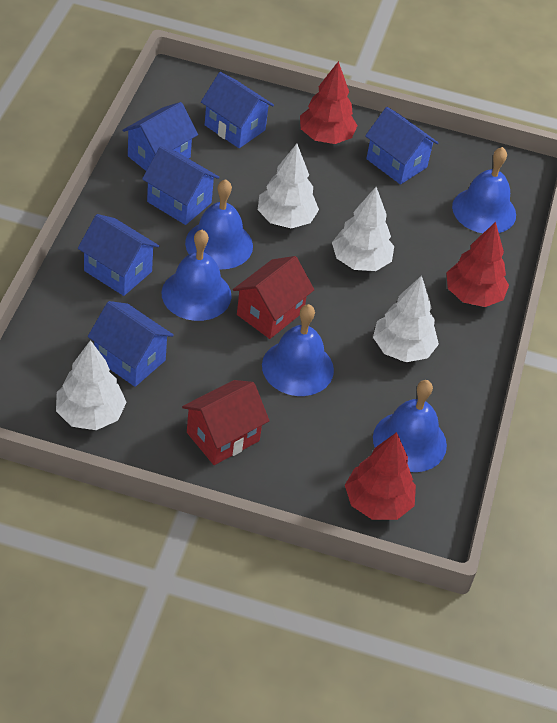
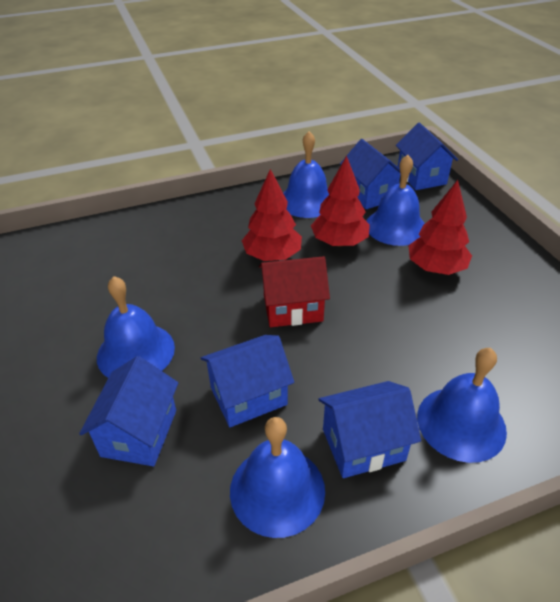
blue house: [78,214,159,296] [88,301,174,387] [122,102,198,171] [142,146,219,225] [201,72,274,148] [365,107,438,184] = 6 -> [79,356,178,466] [201,335,294,427] [318,381,421,478] [340,139,400,209] [396,123,458,190] = 5
red house: [182,380,270,465] [233,256,314,339] = 2 -> [259,256,330,327] = 1
white tree: [56,340,127,430] [258,144,319,228] [332,187,394,271] [373,275,439,362] = 4 -> none = 0

